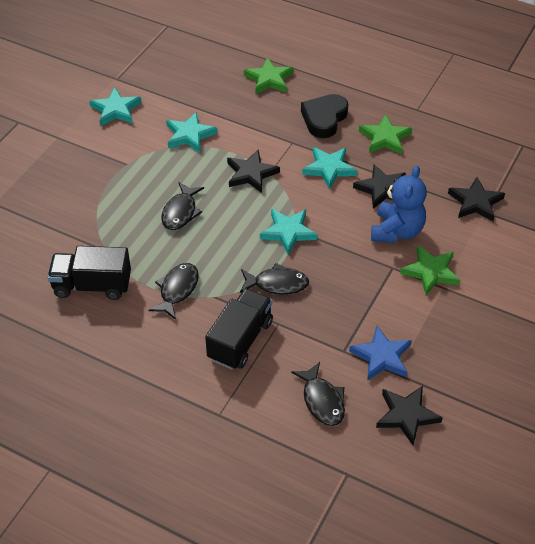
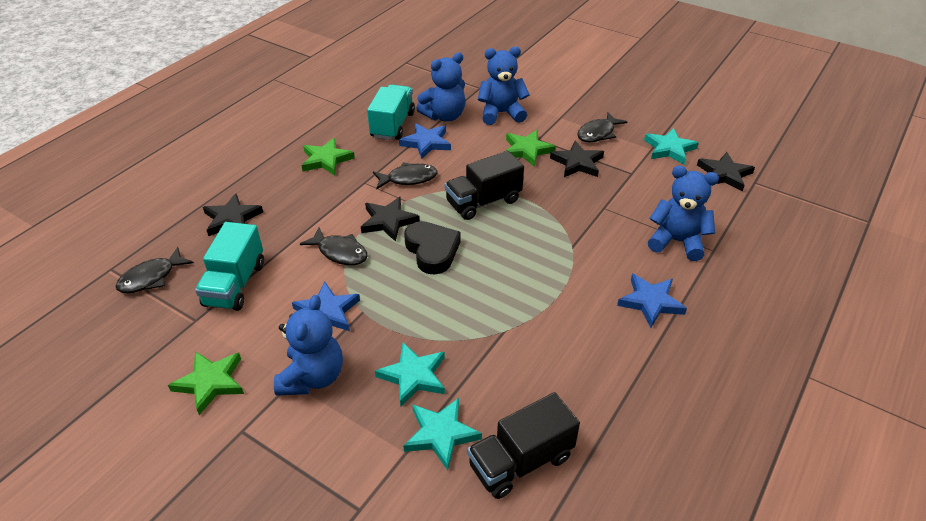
blue star: [349,326,412,381] = 1 -> [292,282,360,331] [399,123,451,159] [617,274,687,328] = 3
blue teddy bear: [371,166,427,243] = 1 -> [274,295,343,395] [416,53,466,122] [478,47,530,125] [648,166,719,261] = 4
turquoise star: [89,87,142,126] [166,112,217,153] [260,209,318,255] [302,147,357,189] = 4 -> [375,343,445,406] [403,398,482,470] [644,128,699,165] = 3
turquoise truck: none = 0 -> [195,222,264,311] [367,84,415,140] = 2

